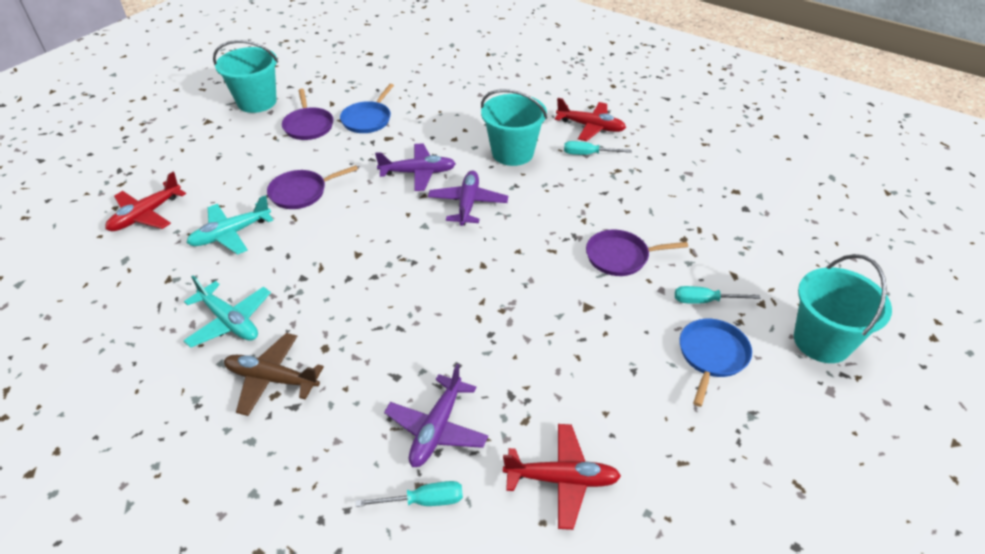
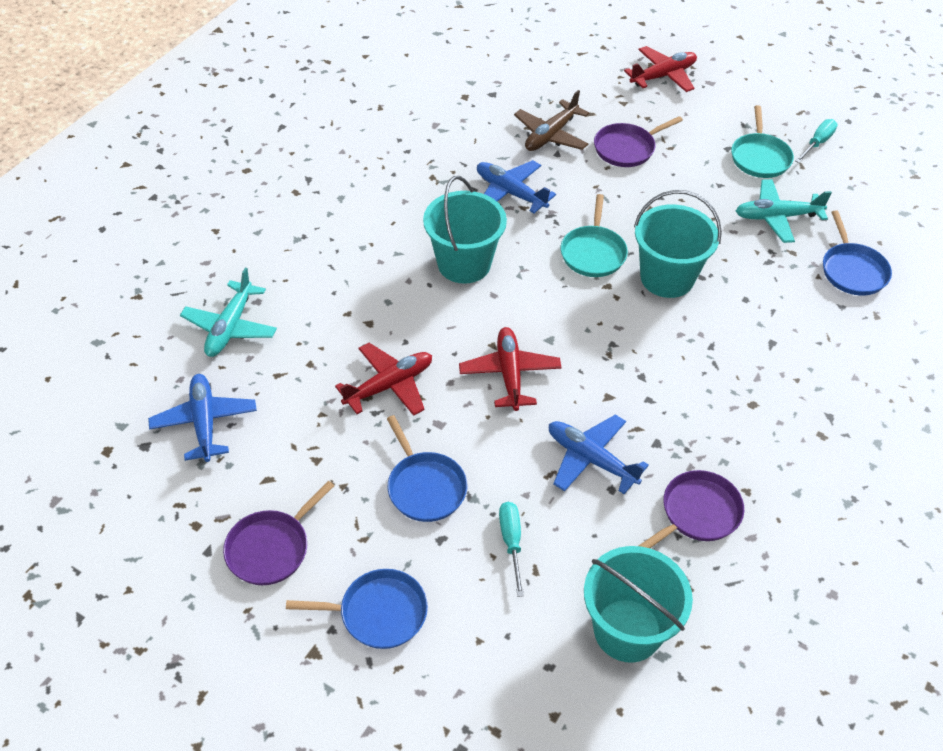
blue pan: [340,84,394,133] [680,319,752,407] = 2 -> [286,569,428,649] [387,415,467,522] [823,210,892,296] = 3
blue plane: none = 0 -> [148,374,257,462] [477,160,556,213] [549,415,649,494] = 3
purple plane: [375,144,456,191] [384,364,488,467] [428,171,508,226] = 3 -> none = 0
turquoise pan: none = 0 -> [561,194,628,277] [731,105,794,178] = 2
turquoise screwdriver: [356,481,463,507] [564,141,632,155] [675,286,760,304] = 3 -> [499,502,524,597] [795,119,838,163] = 2

